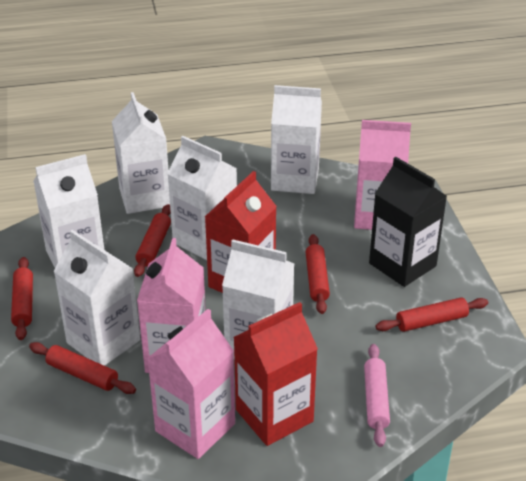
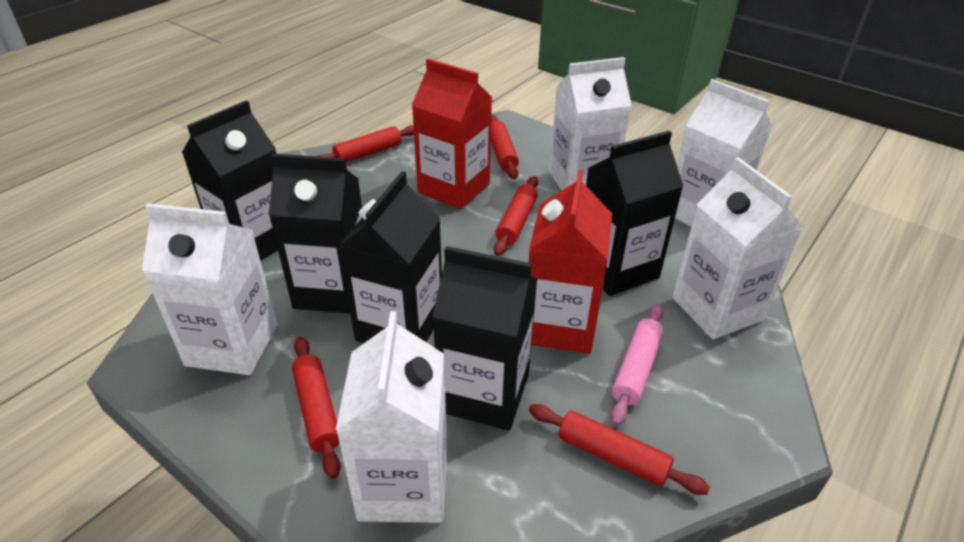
black carton: [369,157,447,287] = 1 -> [182,100,278,261] [269,153,362,314] [338,171,442,343] [432,246,537,430] [586,130,683,296] = 5
pink carton: [137,238,206,373] [147,309,235,459] [354,120,411,230] = 3 -> none = 0
white carton: [33,154,104,267] [53,230,140,366] [112,92,170,214] [167,136,237,260] [222,239,294,355] [271,85,322,194] = 6 -> [142,203,278,375] [336,311,447,523] [549,57,632,191] [672,157,803,339] [675,79,772,226] = 5

